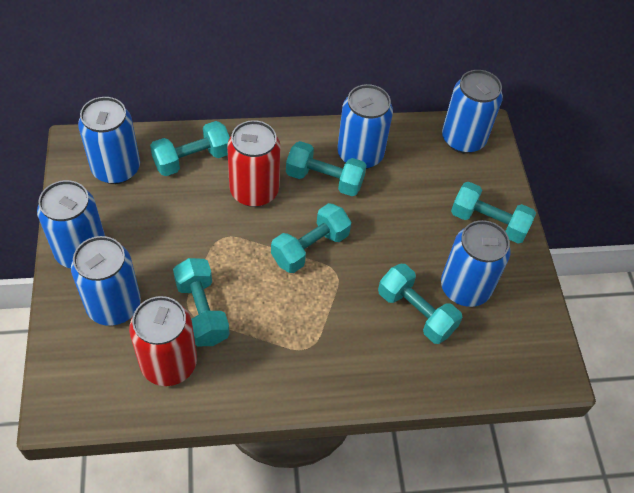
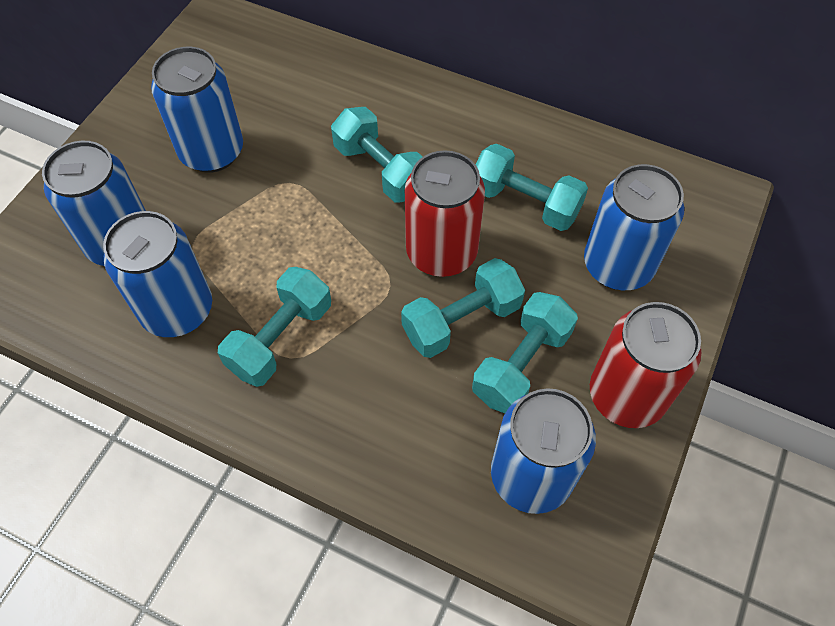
blue can: [37,180,105,268] [71,236,141,326] [78,97,140,184] [338,84,393,169] [441,220,510,307] [442,70,503,153] = 6 -> [42,141,146,266] [103,211,212,337] [151,47,243,173] [491,388,596,514] [584,164,684,290] = 5
turquoise dumbbell: [150,121,230,176] [173,258,229,346] [271,203,351,273] [286,141,367,196] [378,264,463,344] [451,182,536,243] = 6 -> [218,267,331,387] [331,107,423,202] [401,258,525,358] [472,292,578,413] [475,144,588,231] = 5

